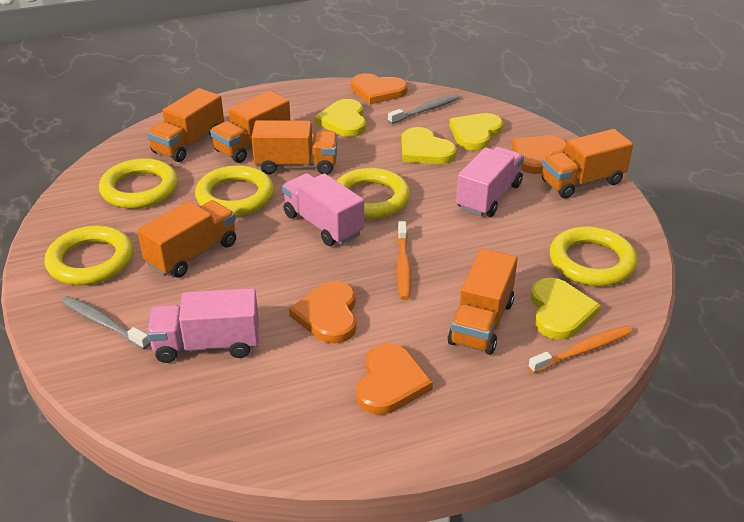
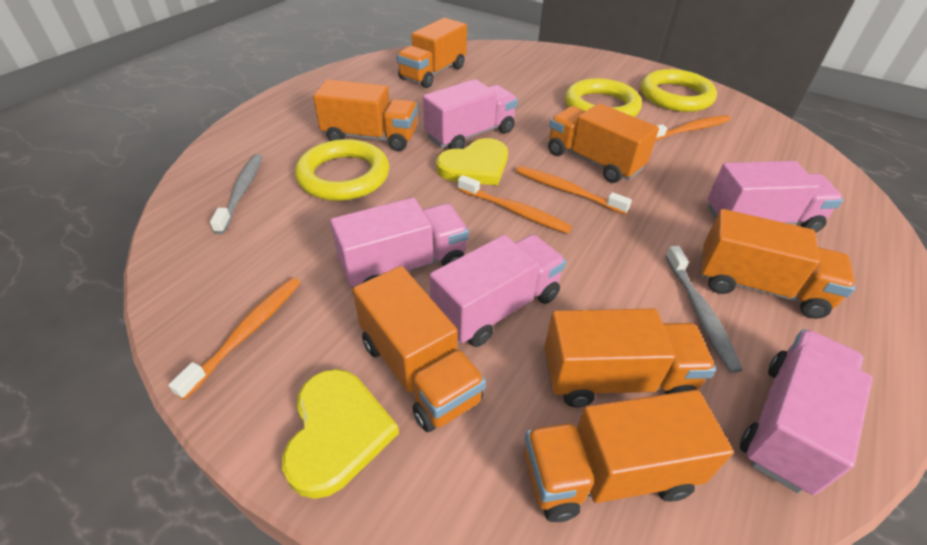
orange heart: [289,281,357,344] [351,73,408,104] [356,343,433,415] [512,135,566,174] = 4 -> none = 0
orange toothbrush: [397,221,411,300] [528,325,633,374] = 2 -> [168,277,301,400] [458,175,572,234] [516,166,632,214] [655,115,731,141] = 4
orange truck: [137,200,236,278] [147,88,224,162] [210,91,291,163] [251,120,337,175] [448,248,518,355] [542,129,633,198] = 6 -> [313,79,418,151] [353,266,486,432] [397,18,467,88] [525,390,733,522] [544,309,716,407] [548,103,659,183] [700,209,855,319] = 7
pink truck: [147,288,259,363] [282,173,364,246] [456,147,524,217] = 3 -> [330,198,469,288] [423,79,518,149] [430,235,566,347] [707,161,844,233] [740,329,873,495] = 5
yellow heart: [315,99,366,137] [401,127,457,164] [449,113,503,150] [531,278,601,340] = 4 -> [282,369,399,499] [436,138,508,185] = 2
yellow ring: [45,226,133,285] [99,158,178,209] [195,165,274,216] [337,168,410,219] [550,226,637,286] = 5 -> [295,139,389,201] [565,78,642,117] [641,69,717,112] = 3

